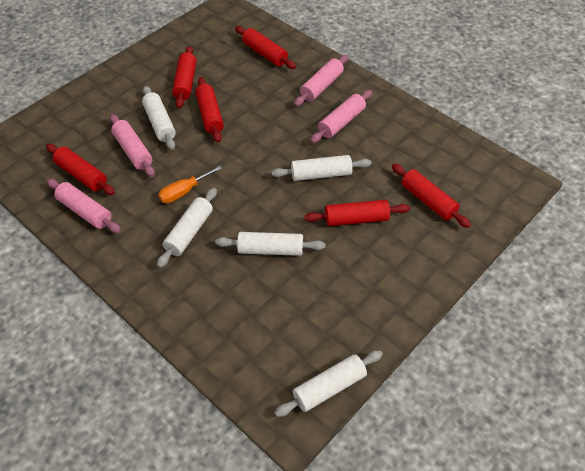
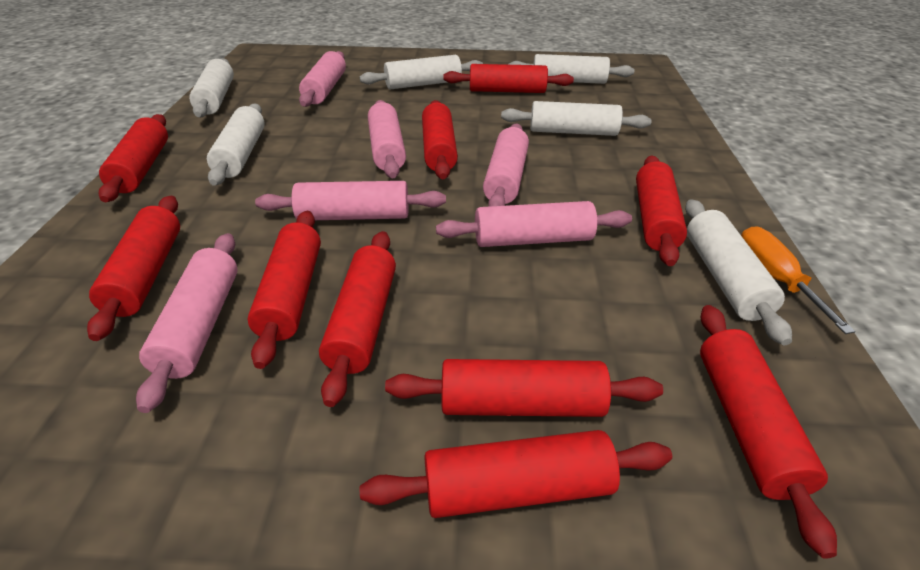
pink rolling pin: [47,179,121,233] [110,114,155,177] [294,55,348,106] [310,90,372,143] = 4 -> [136,233,238,413] [255,181,446,220] [299,51,346,107] [368,100,406,178] [436,201,632,247] [483,124,529,207] = 6
red rolling pin: [46,144,115,195] [172,46,196,108] [195,77,224,142] [235,26,296,69] [304,200,410,226] [392,163,471,228] = 6 -> [87,196,180,341] [99,114,168,202] [248,211,321,369] [319,231,396,407] [360,430,672,518] [385,359,663,417] [422,100,458,179] [443,64,574,93] [636,156,687,266] [700,305,837,559] = 10
white rolling pin: [142,86,176,150] [157,188,217,268] [216,232,326,256] [271,155,371,181] [275,350,383,417] = 5 -> [189,58,234,118] [207,103,265,186] [360,55,483,89] [501,101,652,136] [508,54,635,84] [685,199,792,346] = 6

